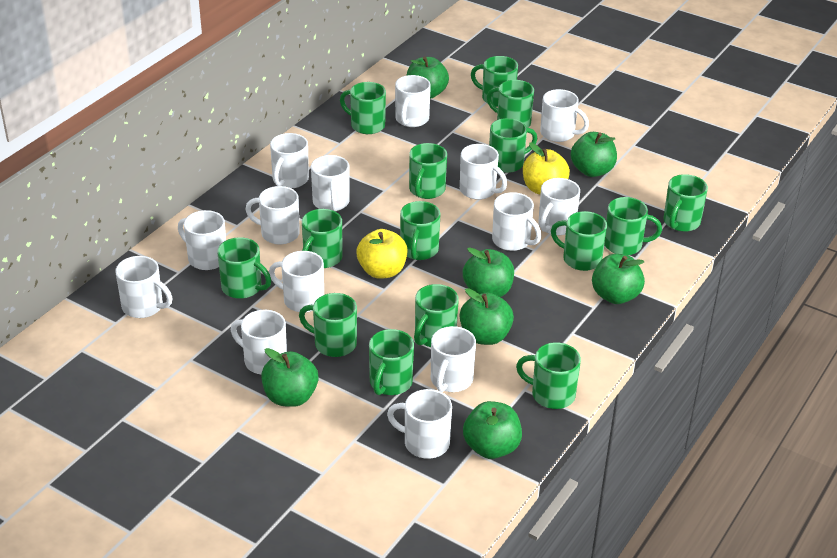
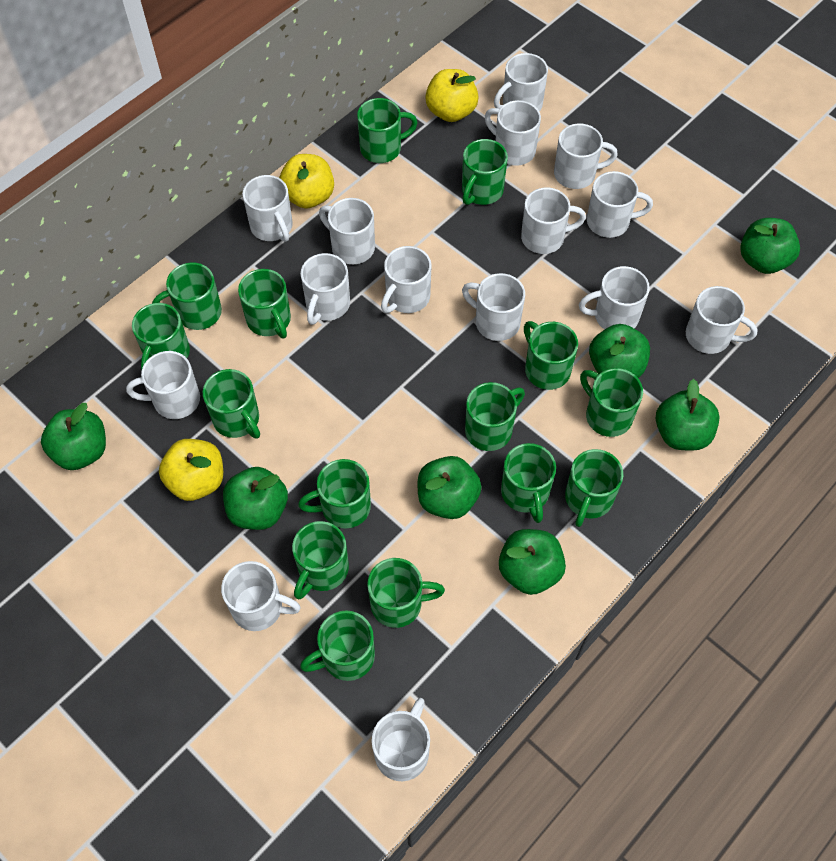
white mug: [115,256,172,318] [178,210,226,270] [231,310,287,374] [245,186,300,244] [269,251,324,312] [270,133,309,189] [311,155,349,211] [387,389,452,459] [395,75,431,127] [431,326,476,392] [460,144,507,200] [492,192,541,251] [538,178,580,235] [540,89,589,142] = 14 -> [126,351,200,419] [221,561,301,631] [243,175,293,242] [300,253,350,325] [319,198,375,264] [371,698,430,781] [381,246,432,313] [462,273,525,341] [485,100,541,166] [494,53,548,111] [521,188,586,254] [554,123,618,189] [579,266,650,329] [587,171,653,238] [686,286,758,354] = 15
yellow apple: [357,229,408,279] [523,143,570,195] = 2 -> [159,439,223,501] [279,154,334,209] [425,69,479,122] = 3

